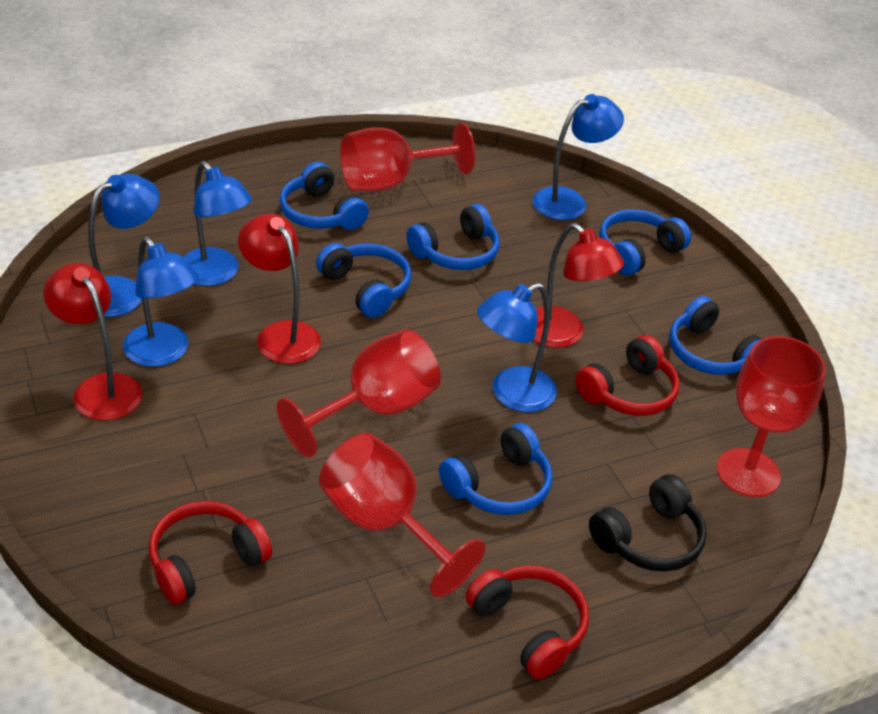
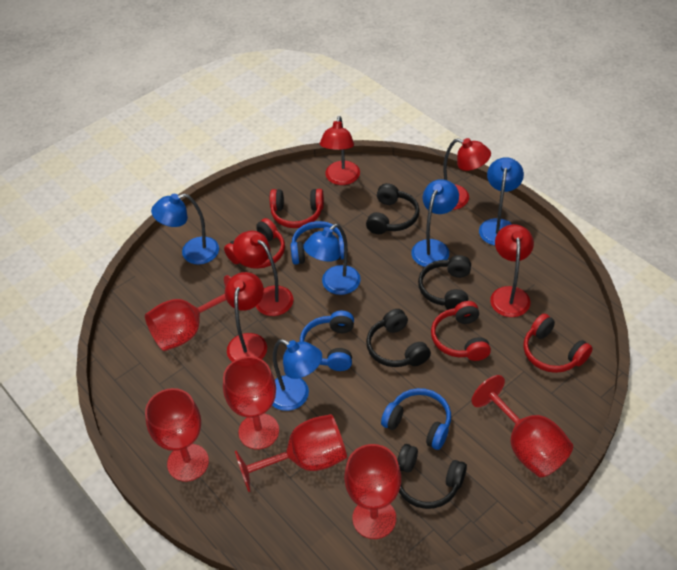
black headphones: [589,474,707,572] = 1 -> [366,183,419,234] [366,309,431,367] [397,444,467,509] [418,255,471,310] = 4
blue headphones: [279,162,369,230] [316,243,411,318] [406,204,500,270] [439,423,552,515] [599,209,691,275] [669,296,761,375] = 6 -> [290,221,344,265] [300,311,354,371] [381,388,451,450] = 3
red goblet: [277,329,441,458] [319,433,485,597] [340,123,475,191] [717,336,826,497] = 4 -> [145,275,231,351] [145,388,209,482] [223,356,279,449] [235,414,347,492] [344,444,401,539] [471,375,573,477] = 6
red headphones: [148,501,272,605] [465,565,589,679] [575,335,680,416] = 3 -> [224,218,285,269] [270,189,324,228] [431,301,491,361] [523,314,593,373] = 4
red lamp: [43,263,143,420] [238,214,321,364] [533,223,624,348] = 3 -> [225,272,267,362] [233,231,294,316] [320,116,360,185] [443,138,491,210] [490,224,534,317] = 5

